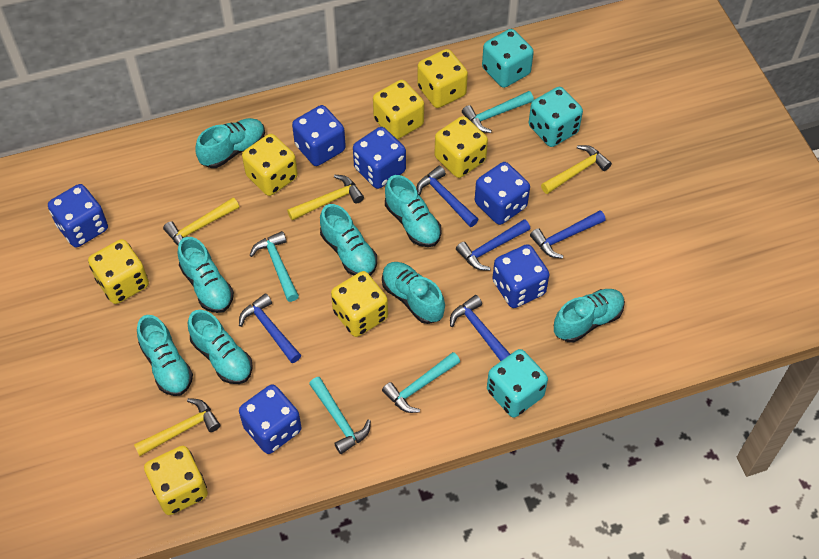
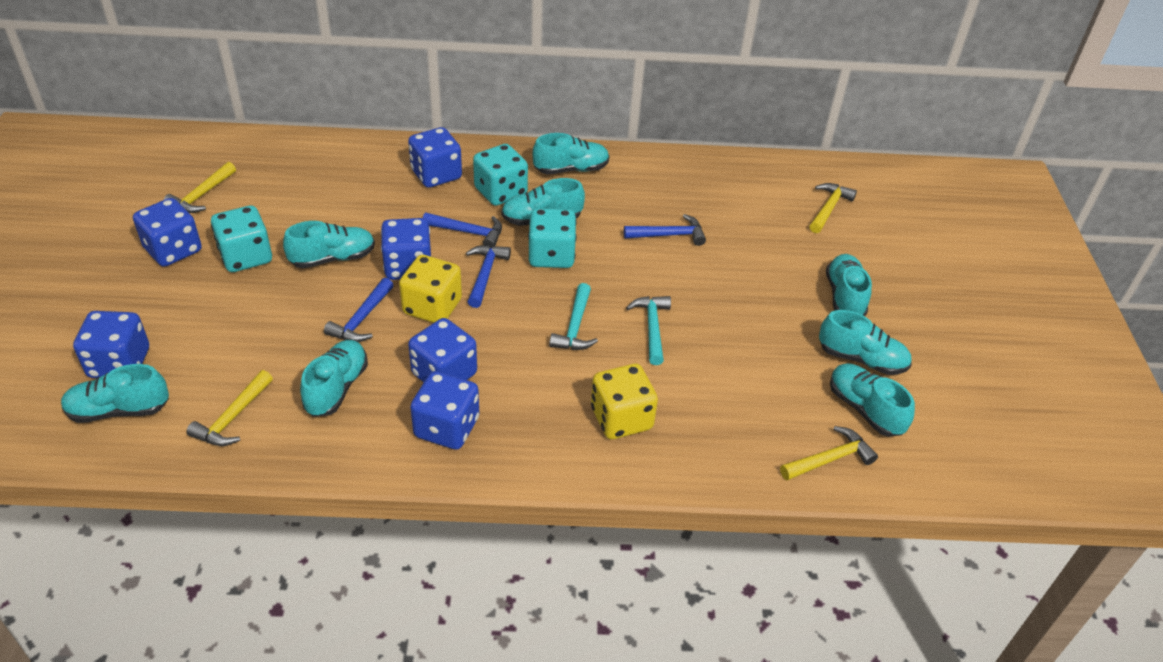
blue hammer: [239,293,301,363] [417,166,479,227] [450,295,510,361] [456,219,530,270] [530,210,606,259] = 5 -> [324,278,394,342] [423,213,502,248] [466,245,511,308] [624,214,706,246] = 4
turquoise hammer: [249,231,299,302] [309,377,371,454] [382,352,460,413] [462,91,534,133] = 4 -> [549,283,598,350] [626,296,671,365] = 2
yellow dice: [88,239,149,304] [144,446,208,515] [242,134,298,196] [331,271,388,337] [373,80,424,139] [417,49,468,108] [435,116,488,178] = 7 -> [399,255,462,323] [591,364,658,439] = 2

